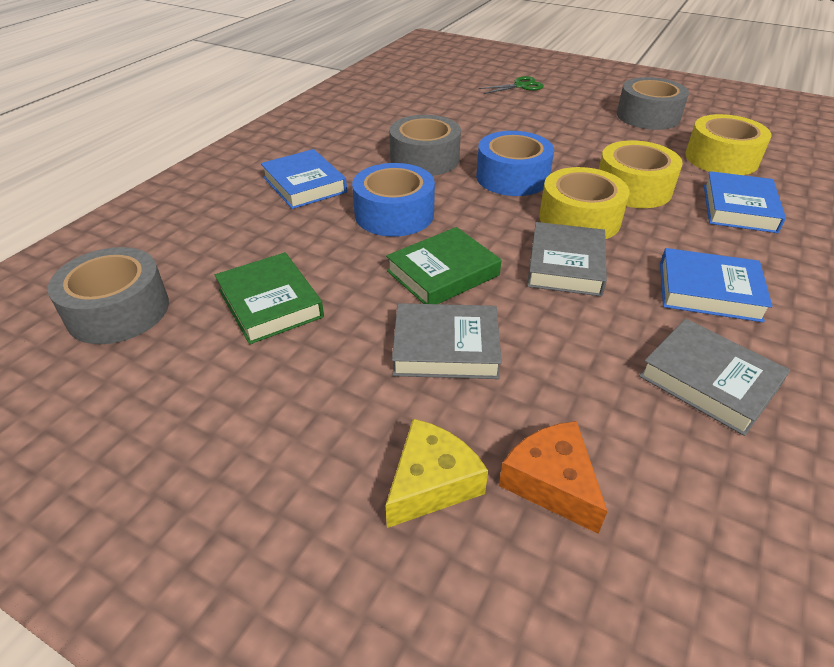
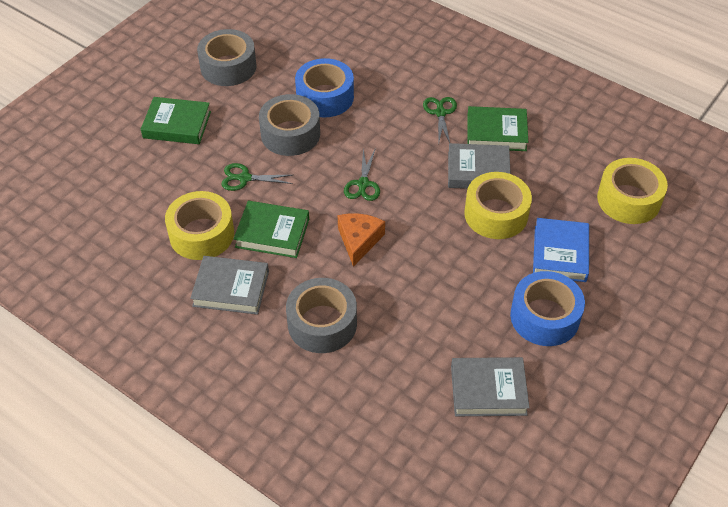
blue book: [261,149,347,209] [660,248,773,322] [704,171,786,233] = 3 -> [533,218,589,282] = 1
green book: [215,252,324,344] [386,227,501,304] = 2 -> [141,97,211,144] [234,201,309,258] [467,106,528,151] = 3
green scissors: [479,76,544,94] = 1 -> [221,163,293,191] [344,149,380,201] [423,97,457,143] = 3
yellow cheese: [385,419,488,528] = 1 -> none = 0

